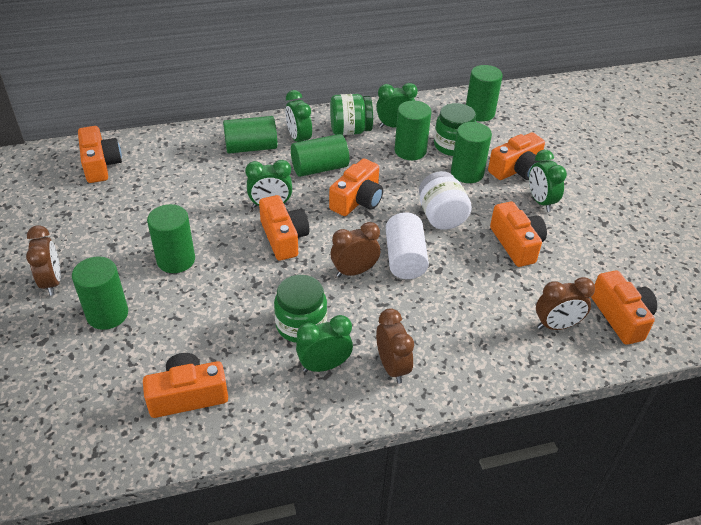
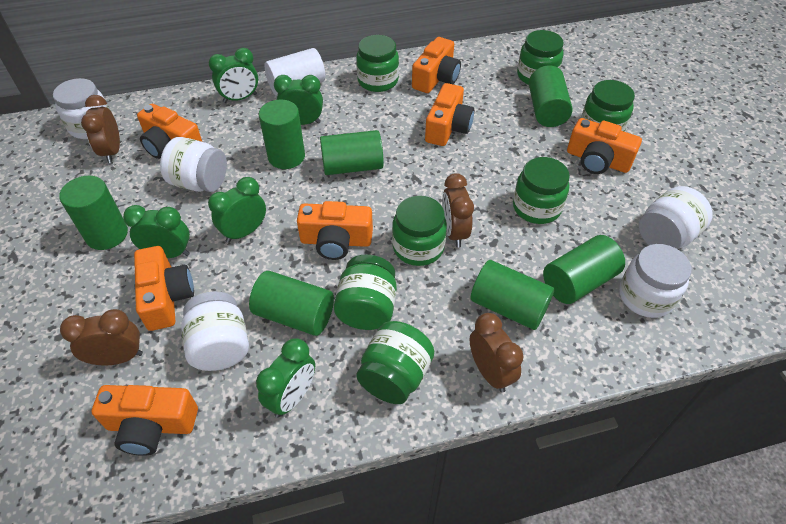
green jar: [274,275,327,343] [330,94,373,135] [434,103,476,156] = 3 -> [334,254,397,330] [356,35,399,92] [356,321,434,404] [392,196,447,266] [513,157,570,224] [517,30,564,85] [581,80,635,132] = 7
white jar: [419,171,472,230] = 1 -> [53,78,109,139] [160,137,227,192] [181,291,249,371] [619,244,692,318] [639,186,713,249] = 5

